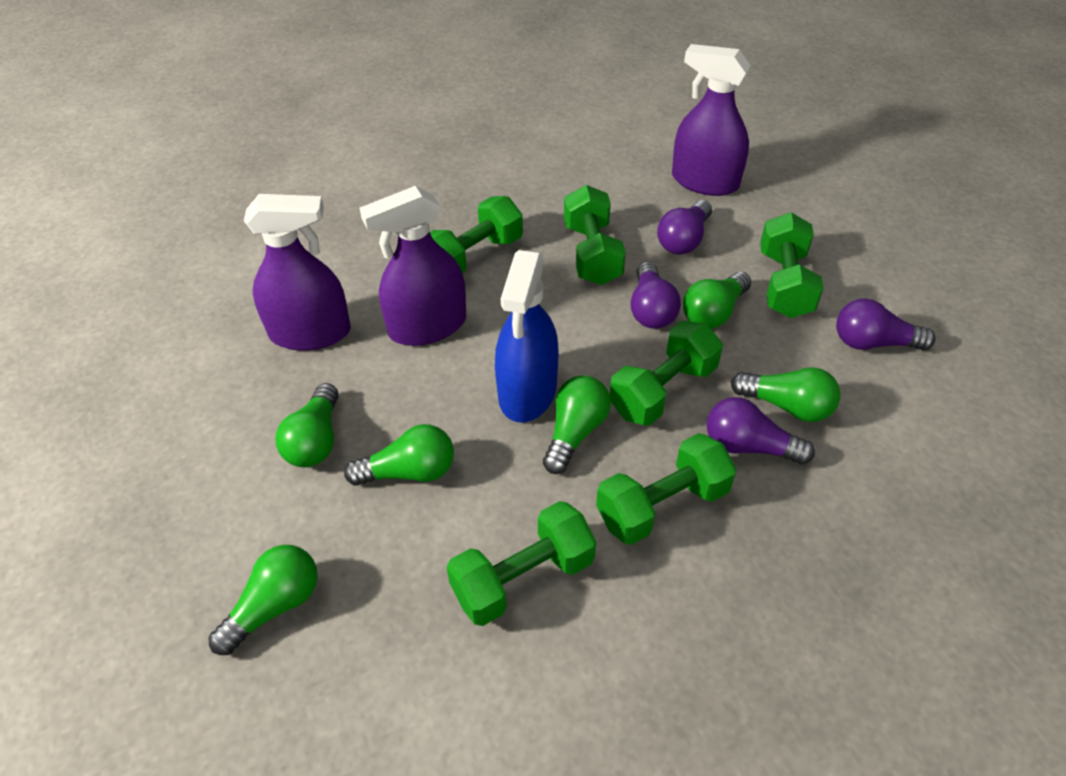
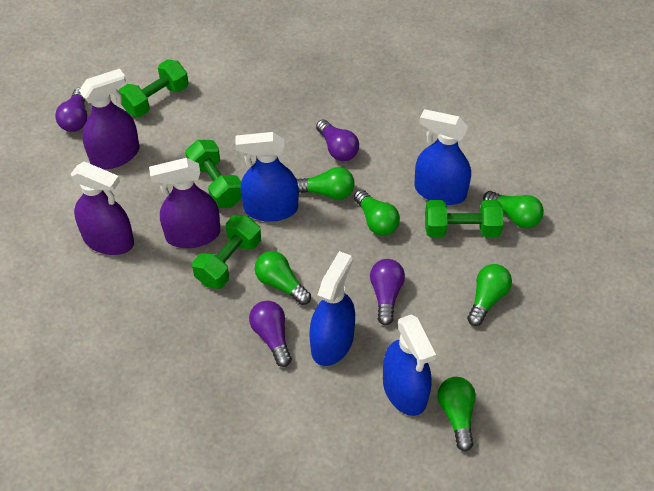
blue spray bottle: [495,250,558,422] = 1 -> [235,132,299,222] [309,251,355,366] [383,314,436,416] [414,109,471,205] = 4
green dumbbell: [430,196,523,274] [446,501,596,626] [564,185,626,285] [596,433,737,545] [610,321,723,426] [760,212,824,318] = 6 -> [119,59,189,117] [185,140,242,208] [192,215,261,289] [425,200,503,238] = 4

